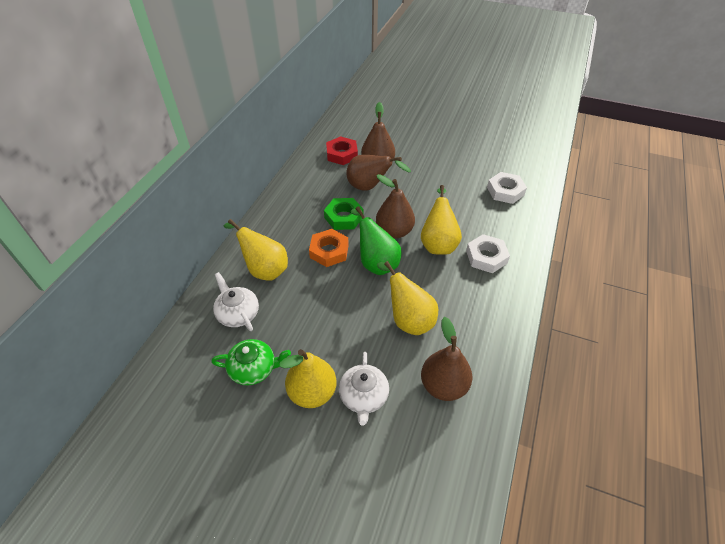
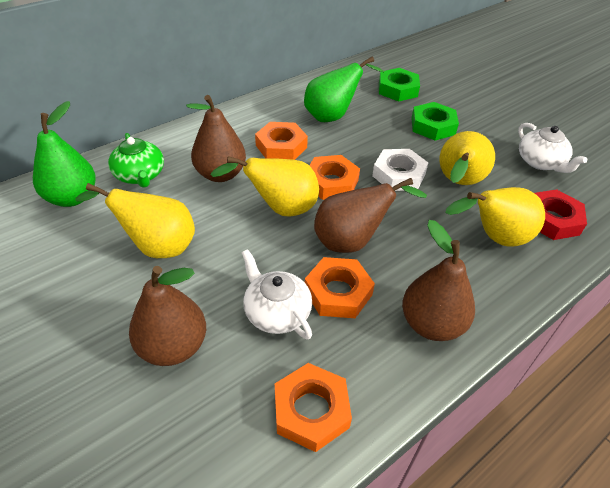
green nut: [324,198,364,230] = 1 -> [379,68,420,102] [411,102,459,140] = 2
green pear: [351,206,402,275] = 1 -> [33,101,96,207] [304,56,384,122] = 2
orange nut: [309,229,349,267] = 1 -> [255,122,308,160] [275,363,352,452] [305,257,375,318] [309,155,360,200] = 4
white nut: [466,234,510,273] [487,172,527,204] = 2 -> [372,149,428,191] = 1

